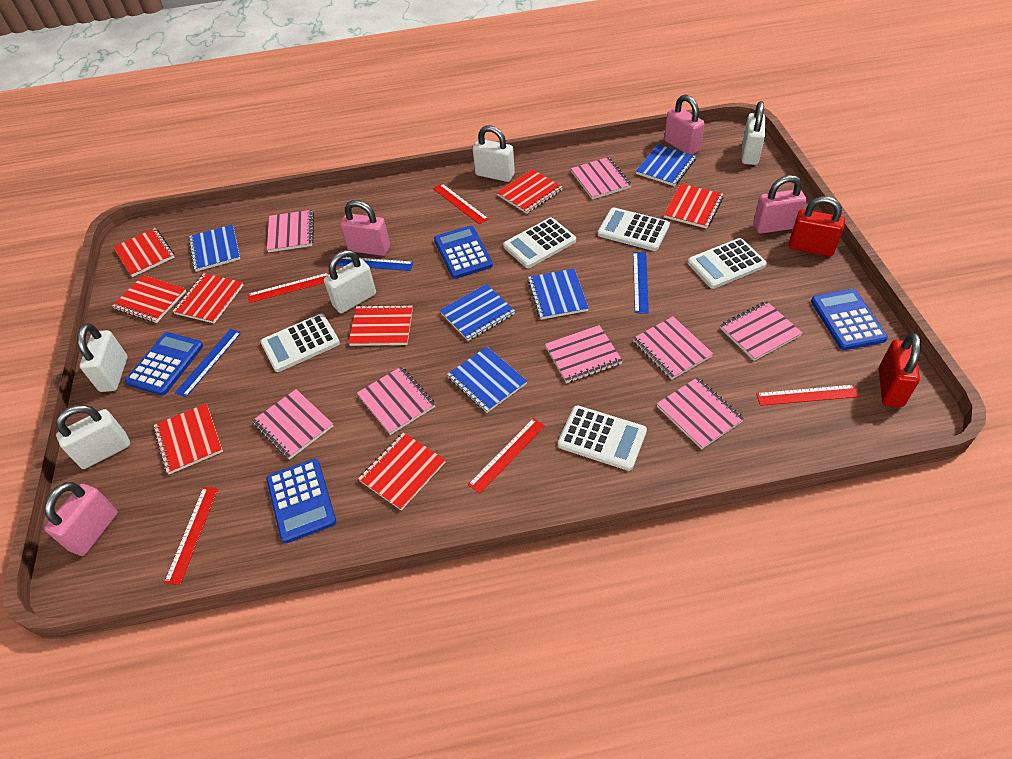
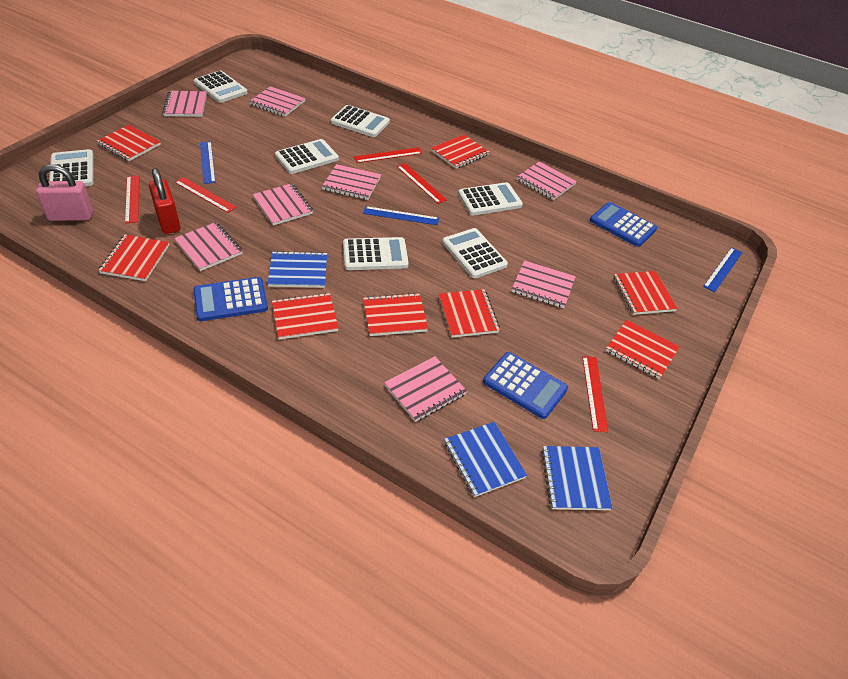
blue calculator: [125,332,203,396] [266,459,336,543] [434,226,493,279] [811,289,888,350] = 4 -> [193,277,268,321] [483,352,568,419] [590,202,657,247] = 3
blue notebook: [188,224,240,272] [440,284,515,341] [447,347,527,413] [527,269,589,319] [636,145,696,186] = 5 -> [267,251,327,288] [444,422,527,497] [541,446,613,510] = 3
pink padlock: [44,482,118,556] [340,200,390,256] [664,94,705,155] [753,175,806,234] = 4 -> [36,164,93,221] = 1
red padlock: [789,196,845,256] [879,332,921,407] = 2 -> [149,168,180,234] = 1
white calculator: [260,314,340,372] [503,218,576,268] [558,405,647,471] [598,208,670,251] [688,238,767,289] = 5 -> [49,149,94,186] [194,71,248,103] [275,139,339,174] [331,105,390,137] [343,237,409,270] [442,228,508,278] [458,182,523,215] = 7
white padlock: [55,405,130,469] [77,323,128,392] [324,250,376,313] [472,126,515,182] [742,101,765,165] = 5 -> none = 0

